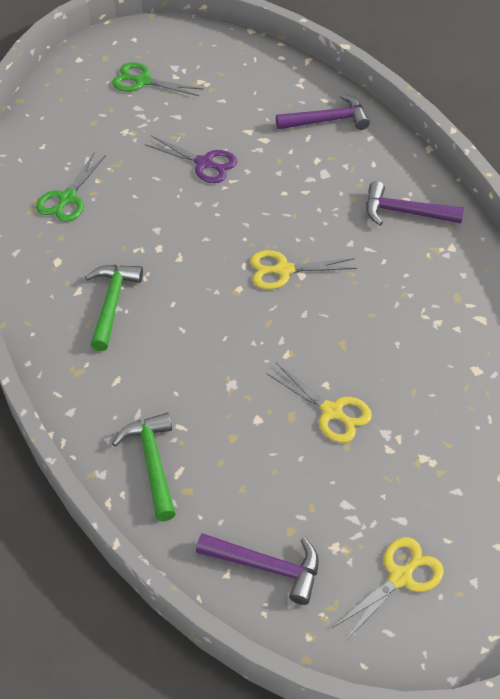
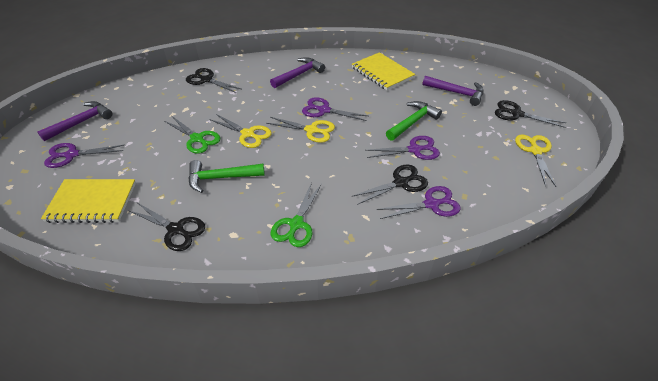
black scissors: none = 0 -> [128,203,205,251] [186,68,241,93] [352,165,428,205] [495,100,566,128] = 4
purple scissors: [144,136,237,183] = 1 -> [44,143,124,168] [302,97,368,121] [365,136,440,160] [376,186,461,219] = 4
yellow notebook: none = 0 -> [41,179,136,223] [352,52,415,90] = 2

